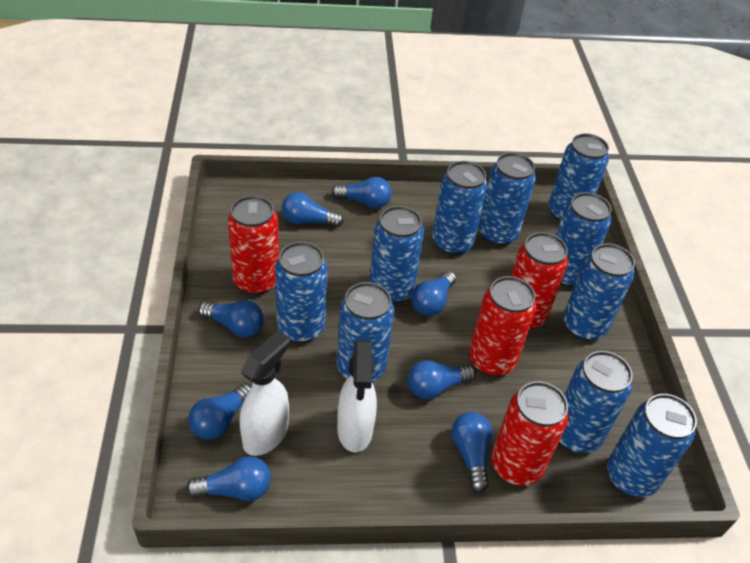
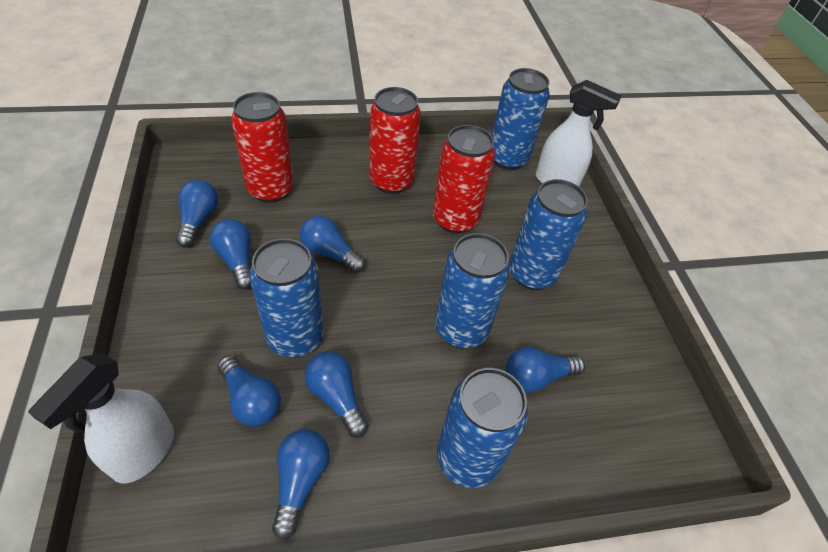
blue can: [275,242,328,343] [337,282,394,382] [369,206,424,304] [432,161,488,255] [478,153,536,246] [549,133,609,222] [556,192,612,287] [559,351,633,453] [563,243,635,341] [607,394,697,497] = 10 -> [249,238,324,357] [435,233,510,348] [437,368,528,488] [492,68,550,170] [509,179,588,290] = 5
blue light bulb: [186,456,271,501] [188,383,251,440] [198,300,264,337] [282,192,344,227] [332,177,392,208] [408,360,476,399] [411,271,456,316] [451,412,492,493] = 8 -> [176,180,219,248] [210,219,252,290] [217,355,281,427] [272,429,330,540] [300,215,365,273] [305,351,368,438] [506,347,585,393] = 7
red can: [228,196,279,295] [469,276,536,377] [491,381,569,486] [511,232,568,330] = 4 -> [231,92,294,203] [369,87,421,194] [433,125,495,234] = 3

